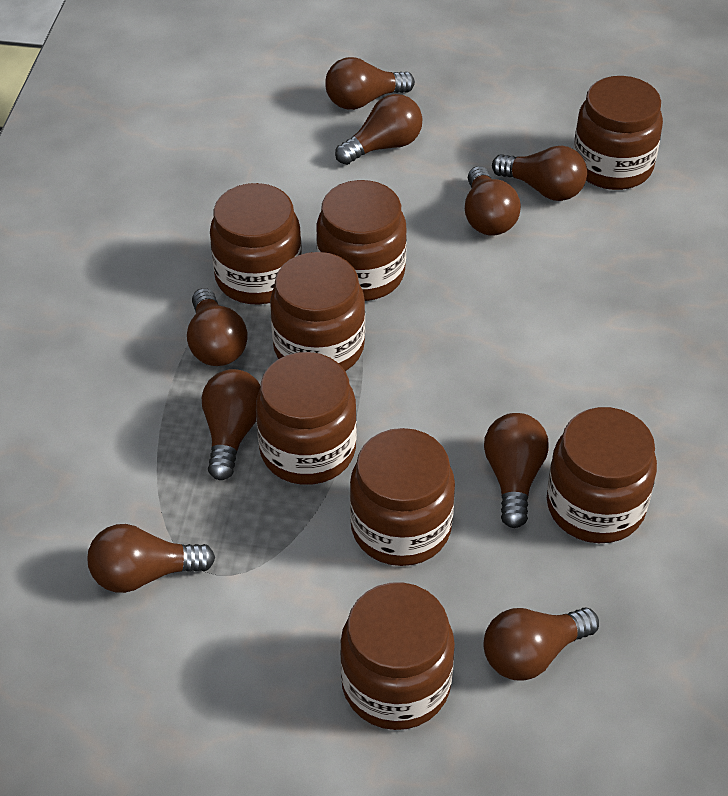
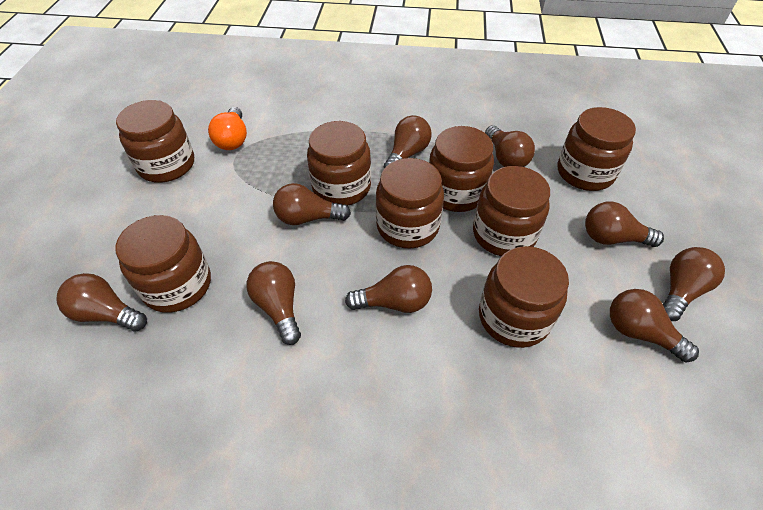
orange light bulb: none = 0 -> [208,107,247,150] = 1

